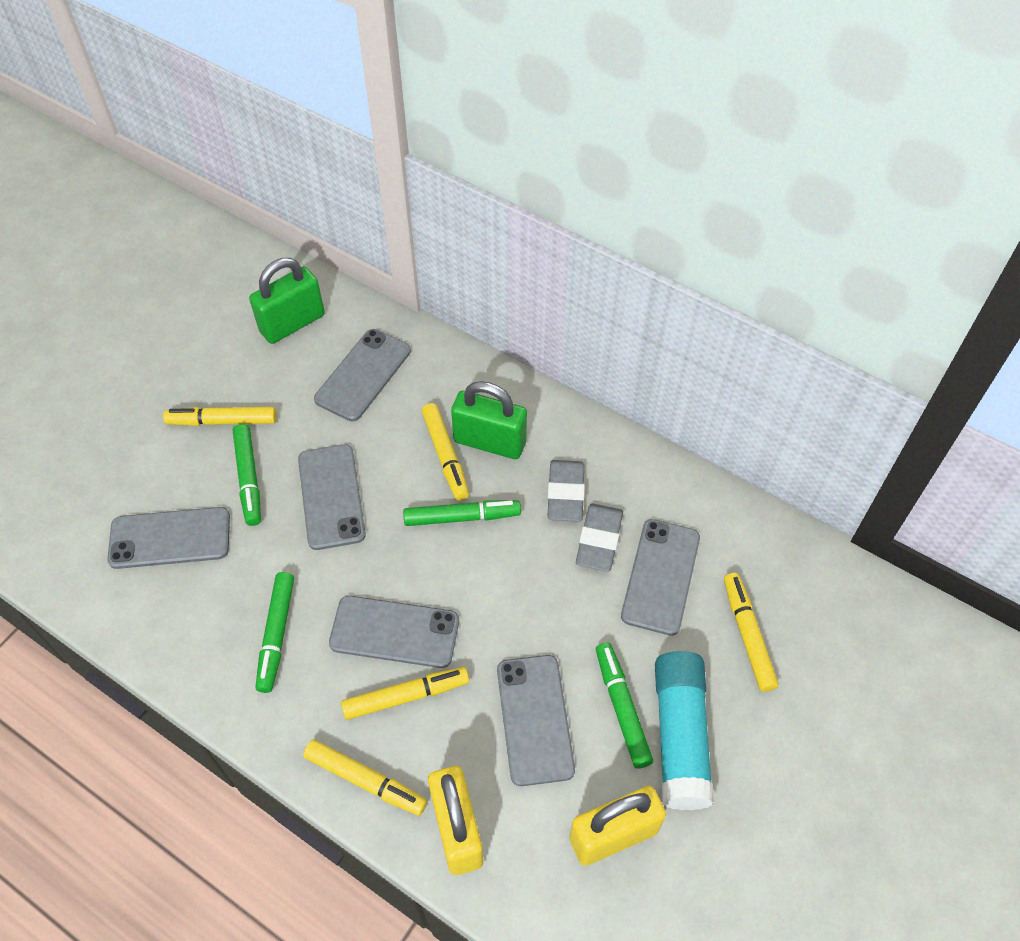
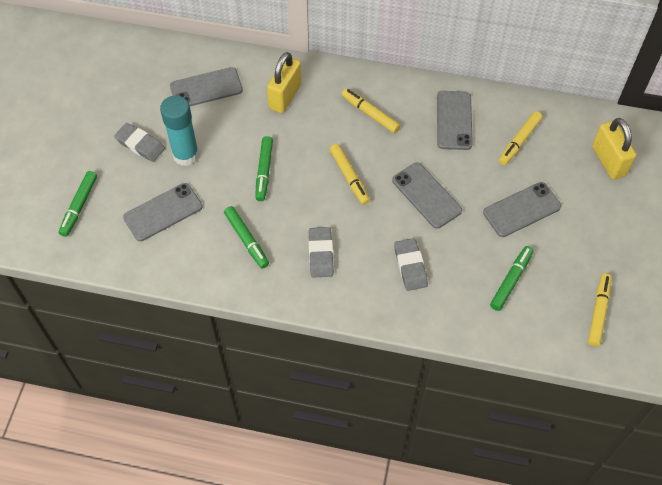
green padlock: [249,258,325,344] [451,381,527,459] = 2 -> none = 0
grey eraser: [547,460,585,522] [576,504,623,572] = 2 -> [114,123,165,162] [309,227,334,278] [394,238,428,291] = 3
grey phone: [107,507,230,569] [298,444,366,550] [314,329,411,422] [329,596,459,668] [497,655,575,786] [621,519,700,636] = 6 -> [123,183,203,241] [170,67,243,106] [392,163,462,229] [437,91,473,150] [483,182,561,237] = 5
yellow marker: [163,407,277,426] [303,739,427,816] [341,667,469,720] [422,403,469,501] [724,573,779,692] = 5 -> [330,144,370,205] [342,88,400,133] [499,111,542,165] [588,274,612,347] = 4

